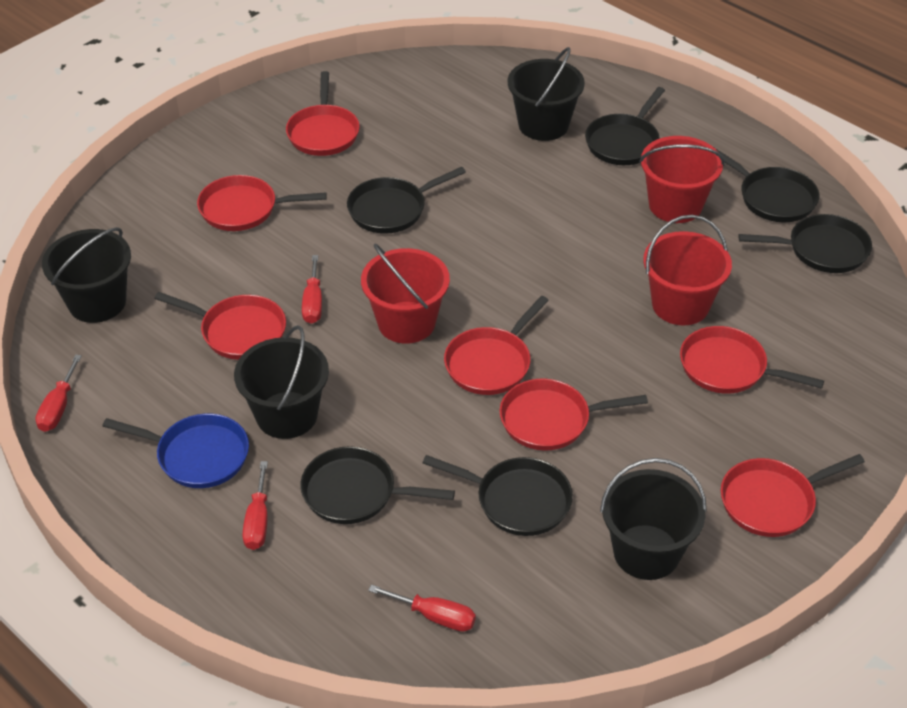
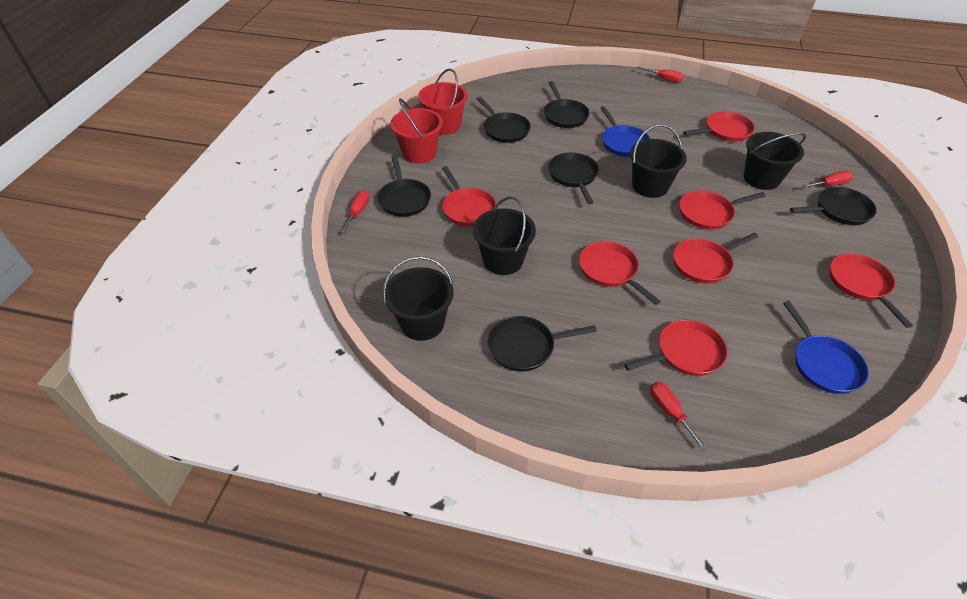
blue pan: [103,414,249,488] = 1 -> [600,106,650,157] [783,301,869,394] = 2
red bucket: [361,244,450,344] [639,136,725,223] [643,215,732,325] = 3 -> [390,99,443,163] [418,69,468,135] = 2

